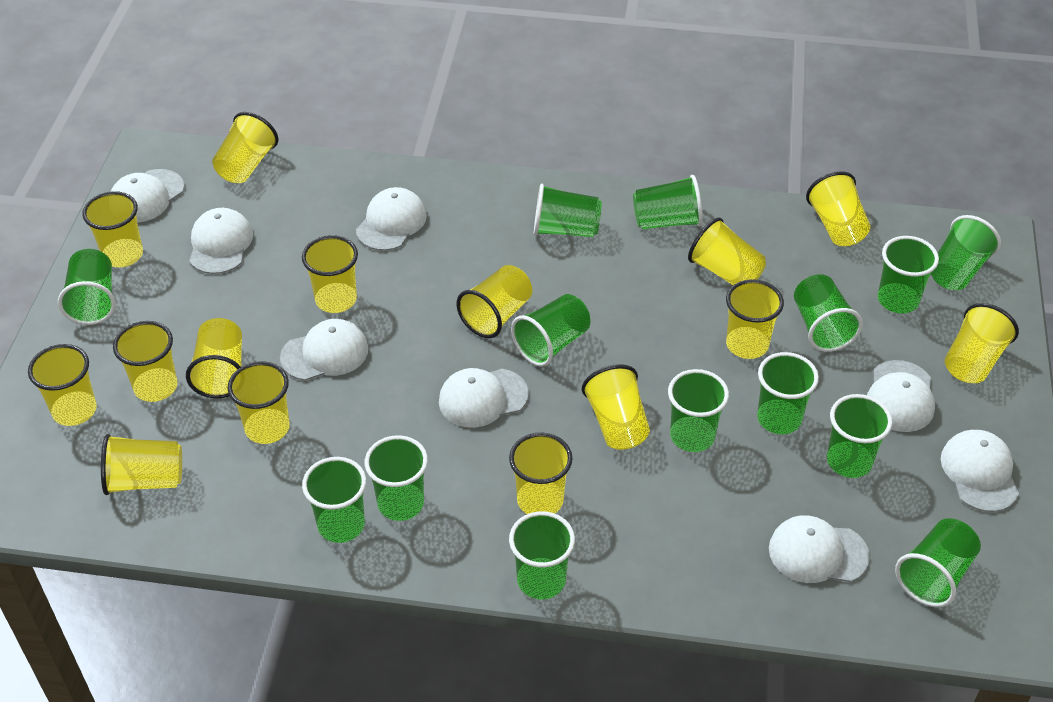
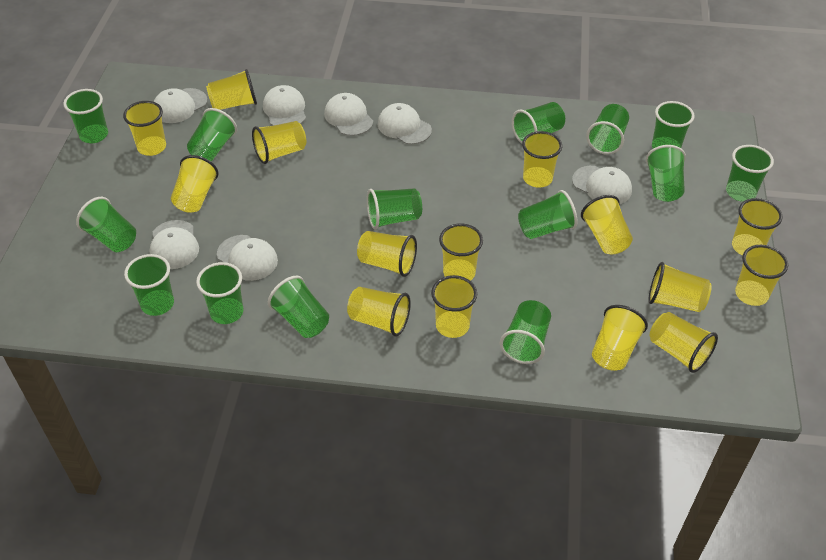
white cap: [111,169,184,223] [189,208,253,274] [280,319,368,381] [356,187,427,251] [439,368,529,428] [769,515,870,583] [867,360,935,432] [941,430,1019,512] = 8 -> [149,220,199,269] [154,88,207,123] [217,235,278,281] [263,85,306,126] [324,93,373,136] [378,103,432,144] [572,166,632,204] = 7

